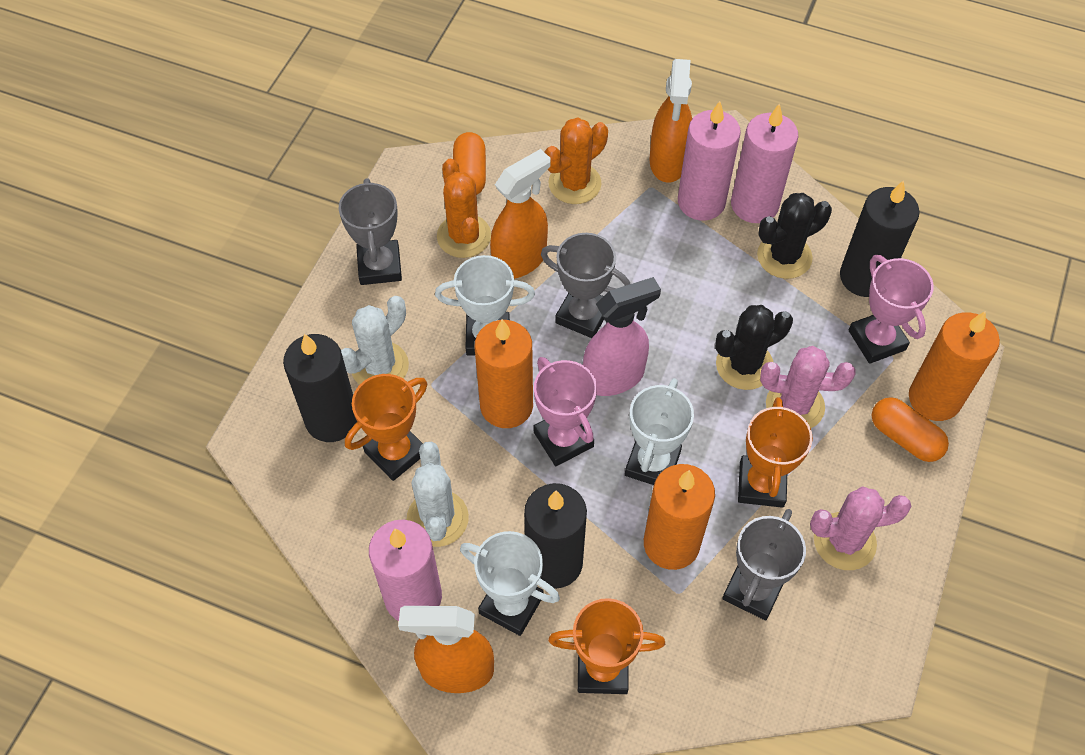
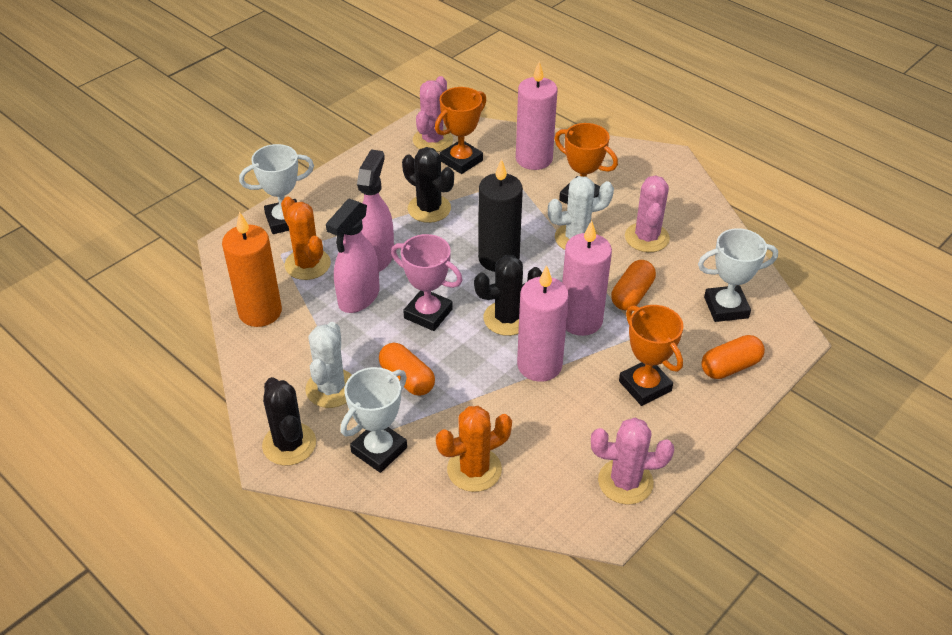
black cactus: [715,305,793,390] [757,193,832,279] = 2 -> [262,377,316,466] [402,147,454,223] [474,255,542,336] = 3
black candle: [283,333,357,442] [524,483,587,589] [840,180,919,297] = 3 -> [478,159,523,272] = 1
grey trophy: [339,178,402,285] [541,233,630,338] [722,509,806,620] = 3 -> none = 0
orange candle: [475,319,533,428] [644,464,715,570] [909,311,1000,421] = 3 -> [222,211,282,327] = 1
orange capsule: [453,132,486,195] [872,397,949,462] = 2 -> [379,343,435,396] [611,260,656,310] [701,335,765,379] = 3
orange spray bottle: [398,606,494,693] [490,149,551,279] [650,59,692,183] = 3 -> none = 0
pink cactus: [760,346,855,428] [810,486,911,570] = 2 -> [413,76,453,152] [591,418,674,505] [625,175,670,252] = 3
pink spray bottle: [583,277,661,396] = 1 -> [326,199,380,313] [357,149,394,272] = 2
pink trophy: [534,357,597,466] [849,255,934,364] = 2 -> [391,234,463,331] = 1

